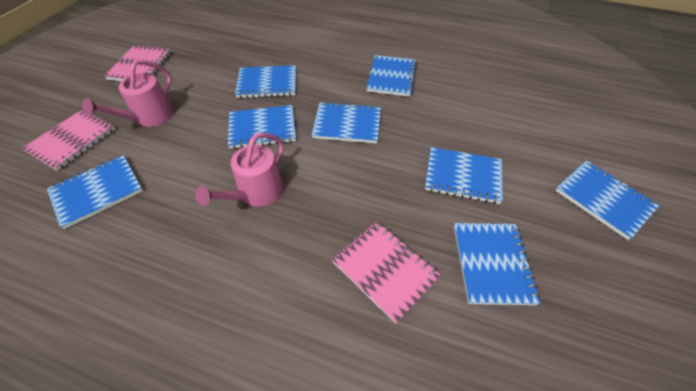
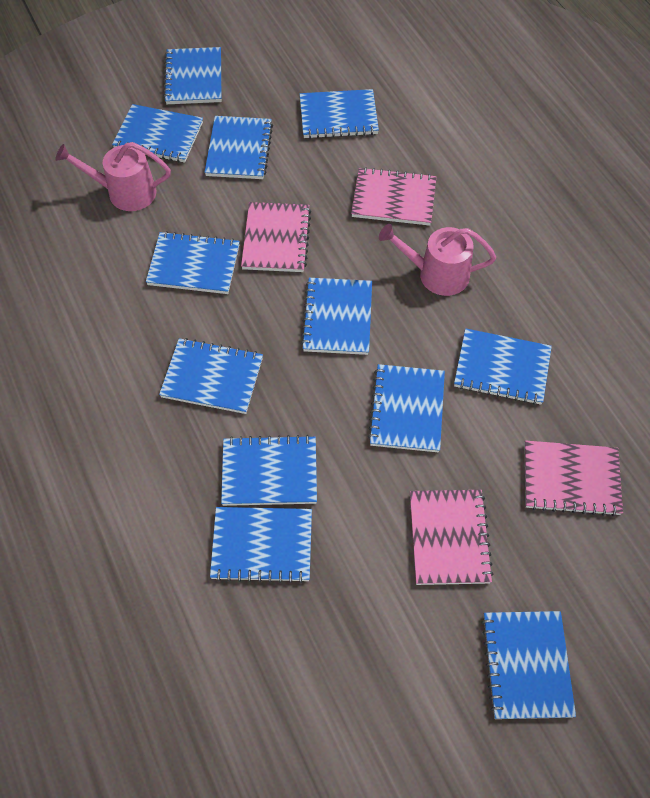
blue notebook: [47,155,143,229] [228,105,296,149] [235,65,296,98] [312,102,381,143] [367,55,417,97] [425,147,503,204] [454,223,540,305] [555,160,660,240] = 8 -> [112,104,203,163] [146,231,240,294] [159,338,263,414] [163,47,221,104] [204,116,273,179] [210,507,312,583] [221,435,317,506] [300,89,379,139] [301,278,372,355] [368,364,445,452] [454,328,552,405] [481,611,576,719] = 12
pink notebook: [22,109,116,171] [104,45,172,81] [332,221,441,324] = 3 -> [241,202,311,272] [351,167,436,226] [410,490,494,585] [524,441,623,516] = 4

